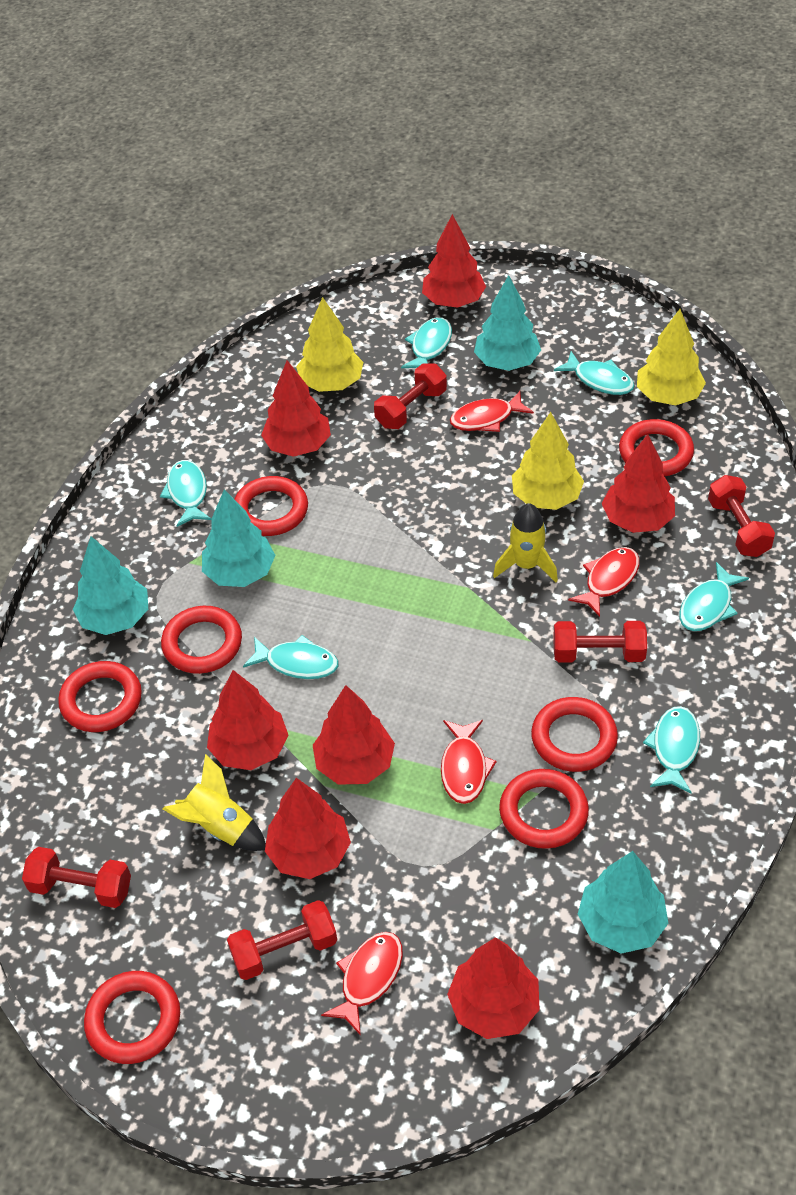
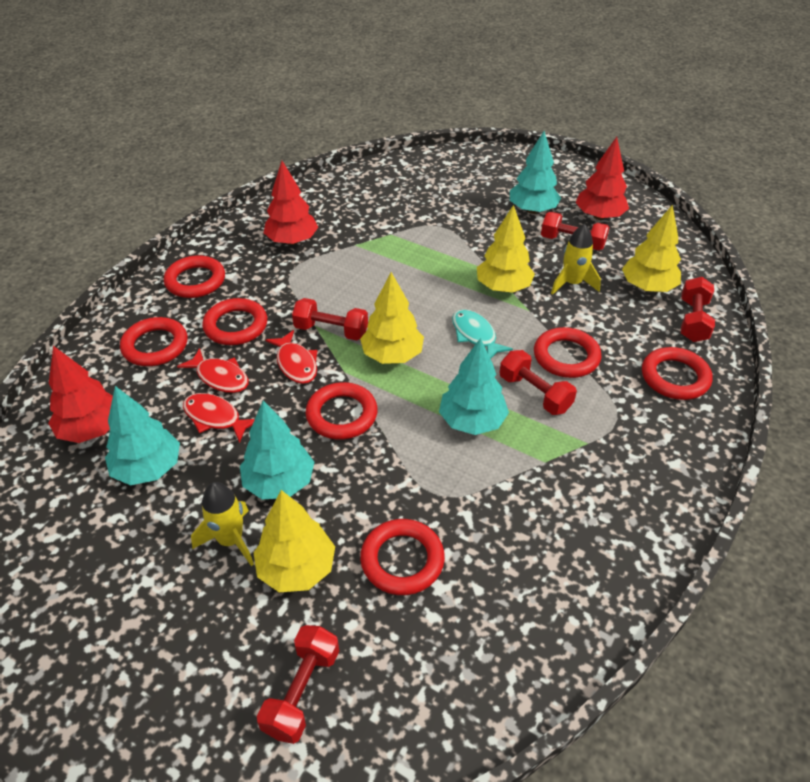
red fish: [321,932,403,1036] [441,720,497,804] [450,391,534,432] [568,547,640,617] = 4 -> [177,348,249,393] [183,393,255,443] [265,330,317,384] = 3
red tree: [207,670,288,770] [261,360,331,457] [265,778,351,879] [313,685,395,785] [422,214,486,308] [447,937,540,1039] [602,434,675,533] = 7 -> [48,346,113,443] [264,161,318,245] [575,137,629,220] = 3
turquoise fish: [160,460,212,527] [243,635,338,679] [401,317,452,368] [554,351,635,395] [643,706,700,793] [679,562,749,631] = 6 -> [452,309,513,359] = 1
yellow tree: [296,297,363,392] [512,412,584,510] [637,309,706,405] = 3 -> [253,490,335,592] [360,272,424,364] [477,205,535,293] [622,205,681,292] = 4

